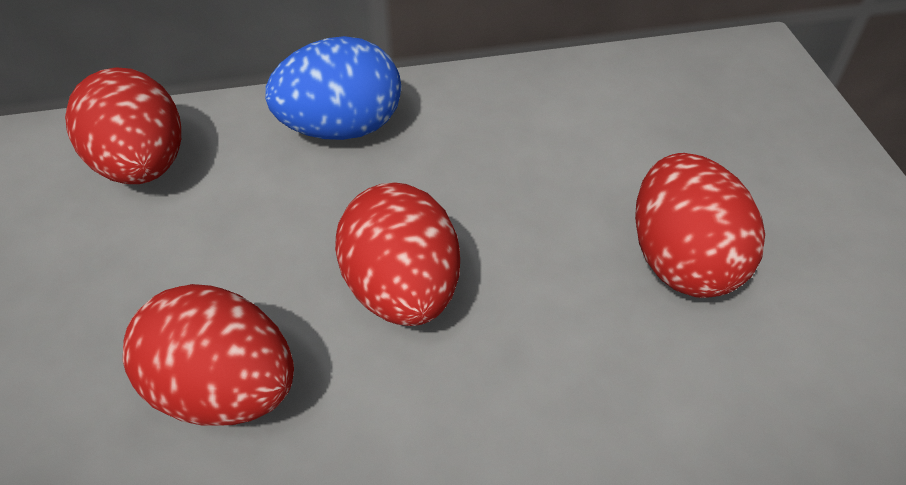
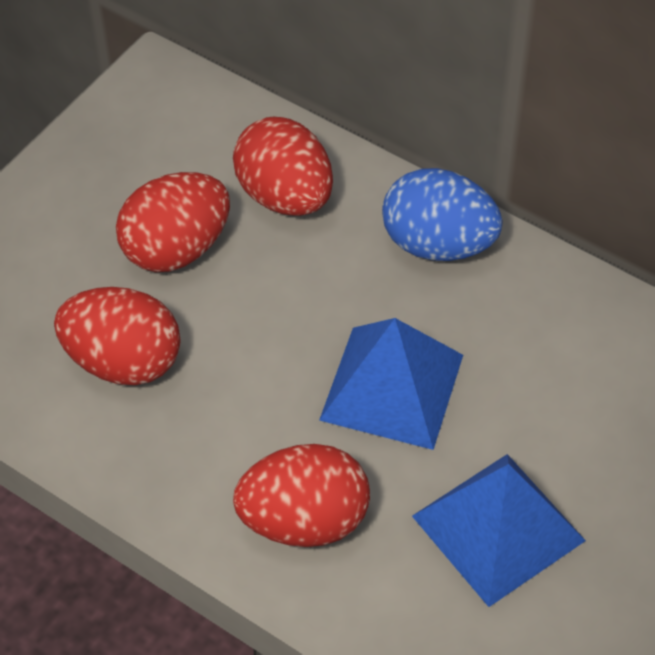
blue pyramid: none = 0 -> [319,318,463,450] [412,454,586,607] = 2

